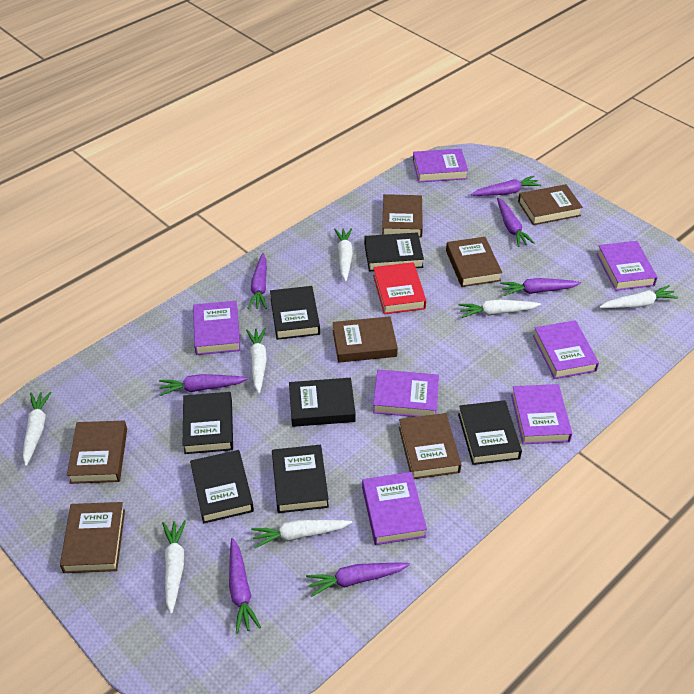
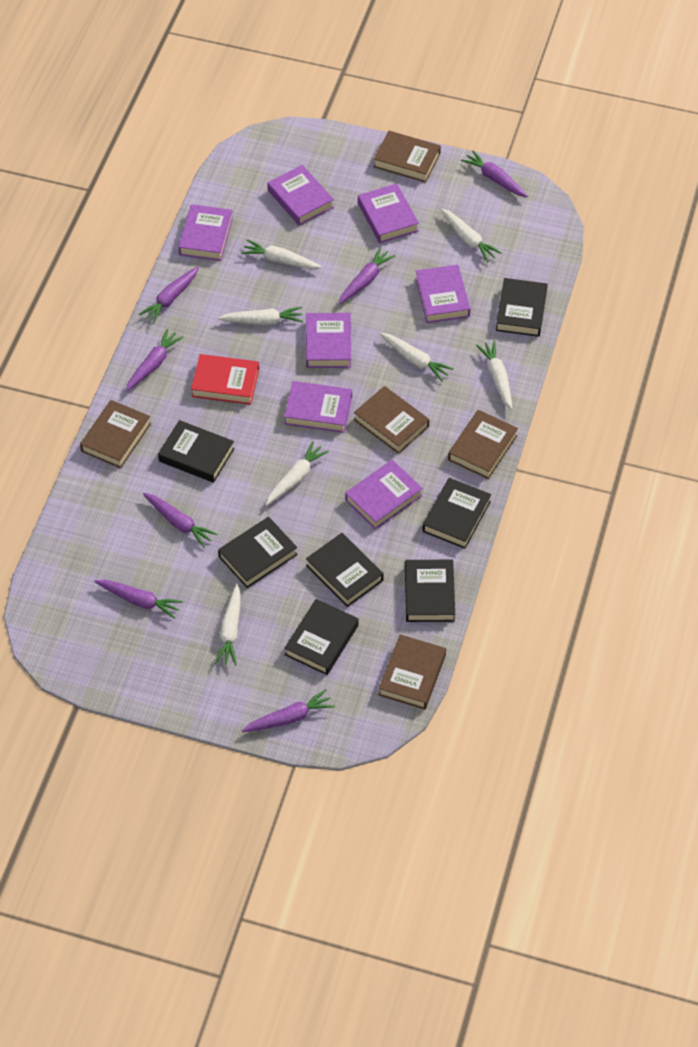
brown book: [60,502,125,573] [67,421,127,484] [332,316,398,363] [382,194,423,238] [399,413,461,479] [446,237,502,287] [518,184,583,225] = 7 -> [80,400,151,468] [354,386,429,454] [374,131,441,182] [379,634,446,709] [448,410,518,479] = 5

